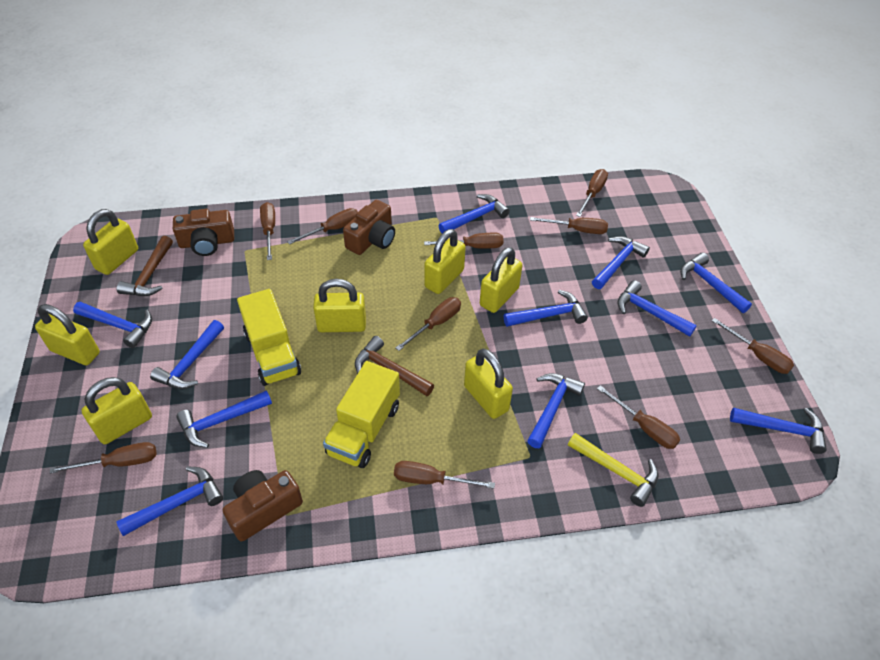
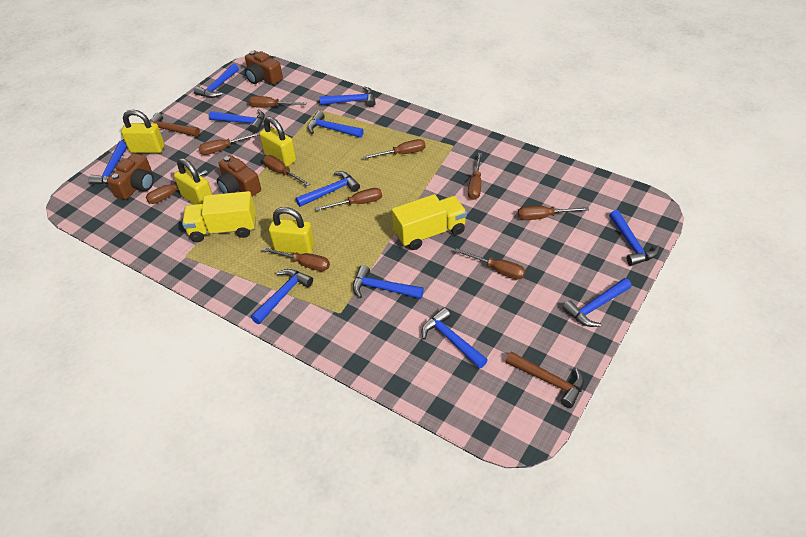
yellow hammer: [568,433,658,507] = 1 -> none = 0
yellow padlock: [35,304,100,365] [82,377,152,444] [83,209,138,275] [313,279,366,332] [424,229,466,294] [464,349,513,419] [480,247,523,313] = 7 -> [121,110,165,153] [174,158,213,204] [259,116,296,167] [269,207,315,254] = 4

